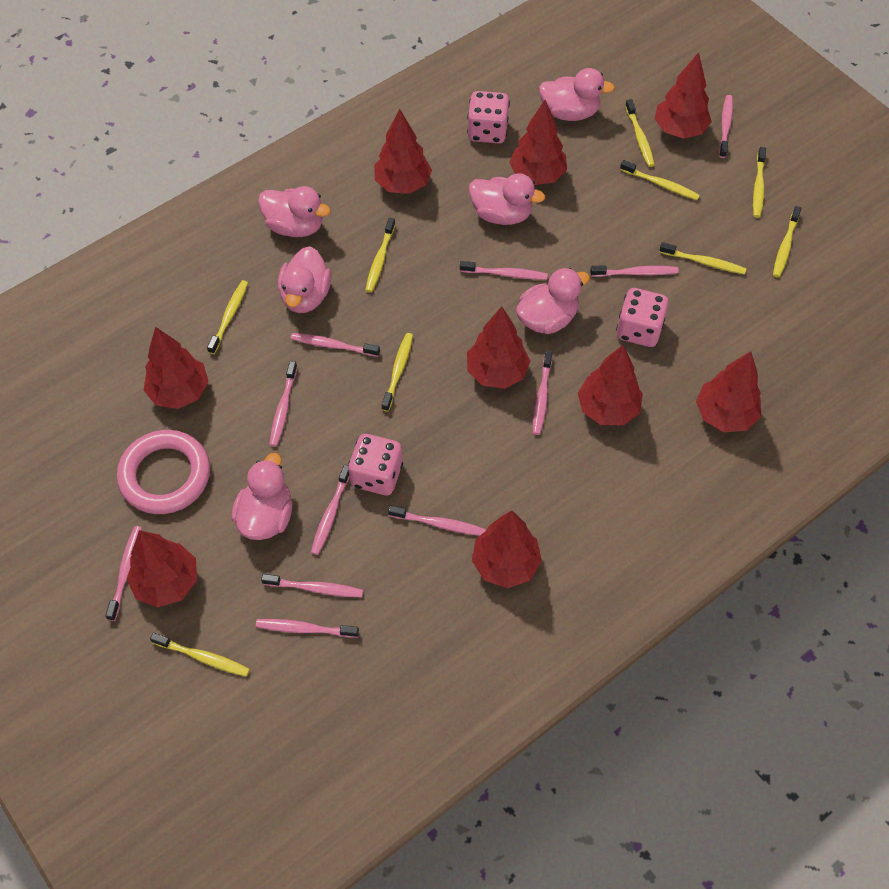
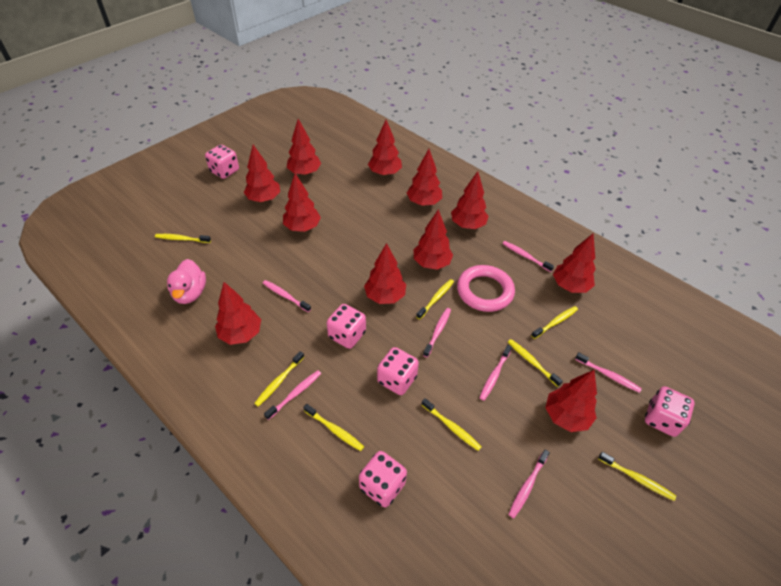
pink dice: [348,434,403,495] [467,91,510,144] [616,288,669,347] = 3 -> [205,145,239,179] [327,304,366,349] [359,451,407,508] [377,347,419,395] [645,386,695,437] = 5
pink duck: [232,453,292,540] [258,186,331,237] [278,246,331,313] [469,173,545,225] [516,268,590,334] [539,68,615,121] = 6 -> [167,259,206,304] = 1
pink toothbrush: [105,526,142,621] [256,619,359,638] [261,574,363,597] [270,361,297,447] [291,333,380,357] [311,464,350,555] [388,505,486,536] [460,261,548,280] [533,350,553,435] [590,265,679,277] [719,95,733,158] = 11 -> [263,280,311,312] [264,370,321,420] [423,308,451,358] [479,345,512,401] [502,241,554,272] [508,449,550,518] [575,352,642,393] = 7
red tree: [127,530,197,608] [144,327,209,409] [374,109,432,194] [467,306,530,389] [472,510,542,588] [509,100,567,185] [578,345,643,425] [655,52,712,139] [696,351,761,432] = 9 -> [215,282,261,345] [243,145,280,202] [283,173,321,232] [287,119,321,176] [364,243,406,304] [368,120,402,176] [407,149,442,206] [414,209,453,270] [451,171,488,229] [545,370,597,432] [553,233,596,293] = 11
yellow toothbrush: [150,633,250,677] [207,280,248,354] [365,218,395,292] [382,333,413,412] [620,160,700,200] [625,99,655,167] [659,242,747,274] [753,147,766,218] [773,206,801,278] = 9 -> [155,234,211,243] [254,351,304,407] [303,404,364,451] [416,279,454,320] [422,398,482,451] [508,339,563,387] [531,306,578,339] [598,452,676,501] = 8

